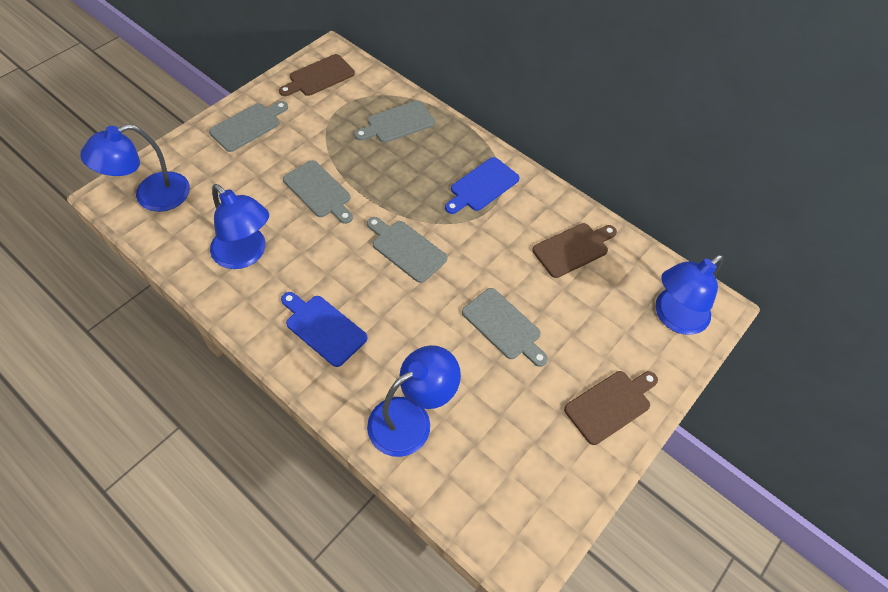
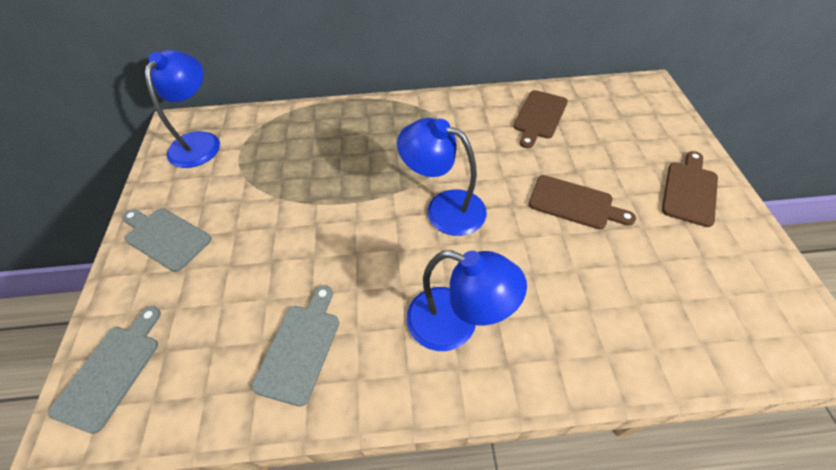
blue cutting board: [281,292,368,367] [445,157,520,214] = 2 -> none = 0
blue lamp: [80,124,190,212] [210,184,269,269] [367,345,461,457] [656,255,723,335] = 4 -> [145,50,220,168] [397,118,487,236] [407,250,527,351] = 3
grey cutting board: [209,101,288,152] [283,160,353,224] [354,100,435,143] [367,217,448,283] [462,288,548,367] = 5 -> [48,306,161,434] [122,208,211,272] [252,285,339,406] = 3

